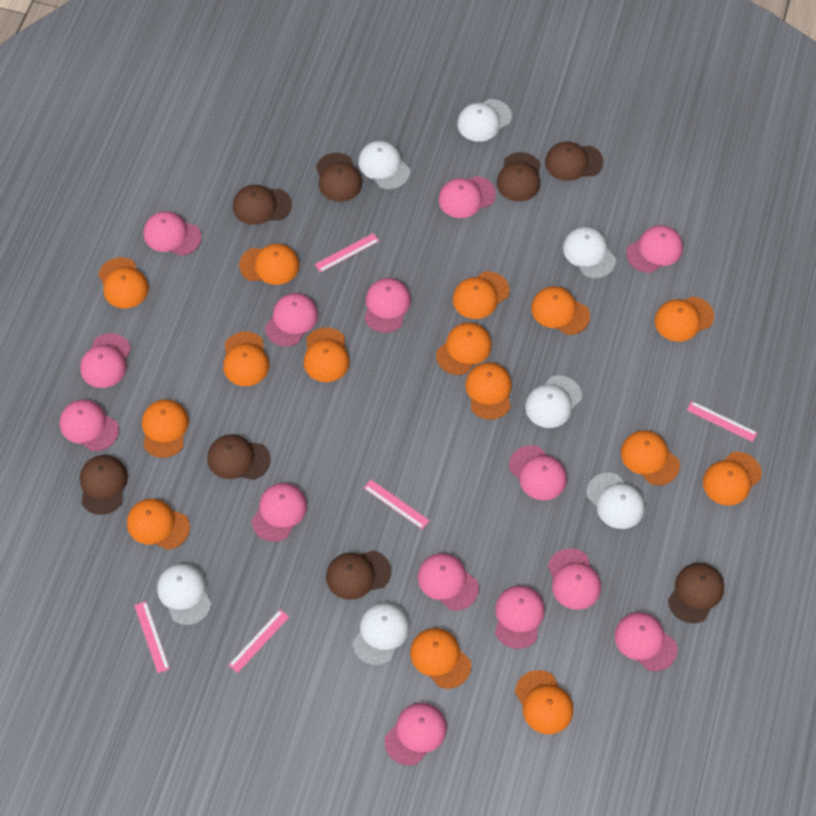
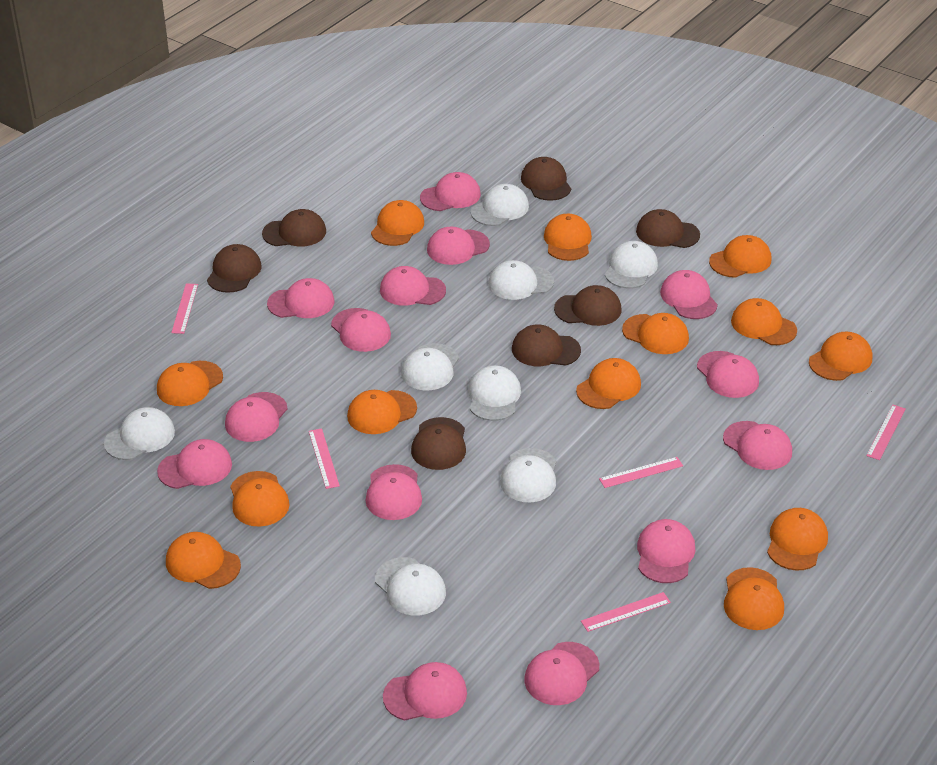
brown cap: [80,455,128,515] [207,434,271,480] [233,185,292,225] [316,153,362,202] [326,550,391,600] [497,152,541,202] [545,141,603,181] [668,563,724,623] = 8 -> [207,244,262,293] [262,209,326,247] [411,417,466,470] [512,324,581,366] [521,157,571,201] [554,285,621,326] [636,209,700,248] = 7
orange cap: [98,257,149,309] [127,499,190,550] [142,399,189,458] [223,332,269,386] [239,243,300,285] [304,327,350,382] [410,628,471,689] [436,322,492,375] [453,271,509,319] [465,362,512,420] [515,670,573,734] [531,286,590,335] [621,430,680,485] [655,296,714,342] [703,452,762,506] = 15 -> [157,361,223,406] [166,532,241,589] [230,471,289,527] [347,390,417,434] [371,200,424,246] [544,214,592,261] [576,358,641,409] [622,313,689,354] [709,235,771,278] [724,567,784,630] [731,298,797,345] [767,508,828,570] [809,332,872,381] = 13
white cap: [157,564,212,625] [353,603,409,665] [358,141,410,189] [457,99,512,142] [525,376,582,428] [563,227,616,278] [586,473,645,529] = 7 -> [104,407,175,460] [375,557,446,616] [401,343,459,390] [468,365,521,421] [471,184,529,226] [488,260,554,300] [500,448,556,502] [605,241,658,288] = 8

